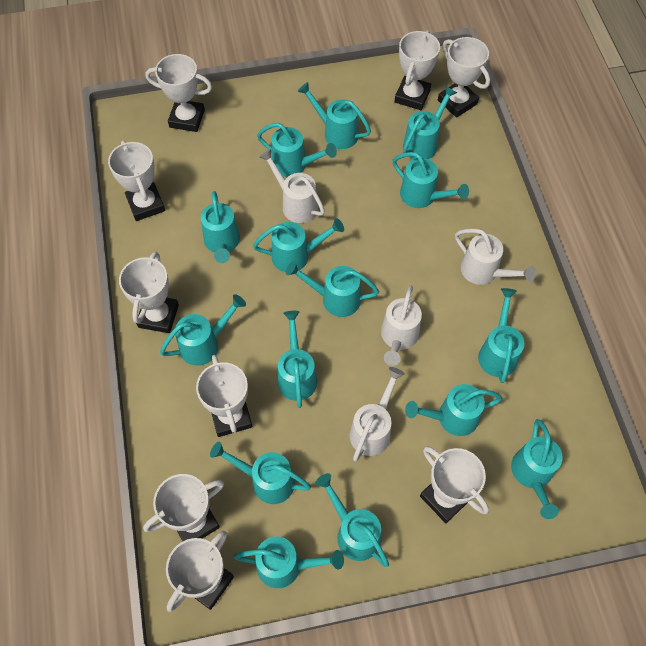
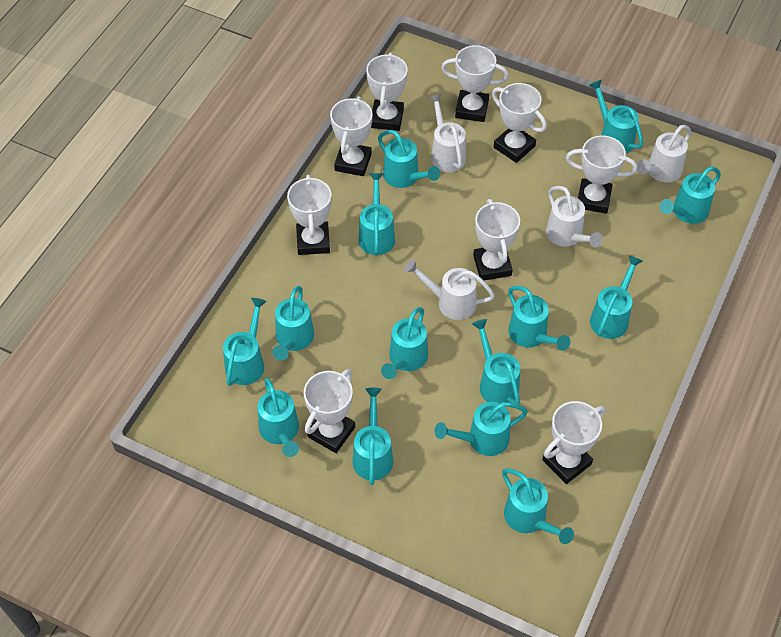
turquoise watering can: [160,294,246,365] [201,191,240,263] [210,442,311,504] [233,536,344,588] [253,218,344,272] [257,123,337,177] [278,311,317,408] [286,261,379,317] [298,82,371,149] [315,473,389,567] [393,152,469,208] [403,86,457,159] [405,384,503,436] [478,288,525,383] [511,419,562,519] = 15 -> [223,298,267,386] [257,378,299,457] [273,286,314,361] [352,388,393,485] [358,173,395,255] [378,130,440,188] [381,307,428,379] [435,402,528,456] [472,319,520,405] [502,468,574,544] [508,286,570,351] [589,79,643,153] [590,255,643,339] [660,167,721,224] = 14

